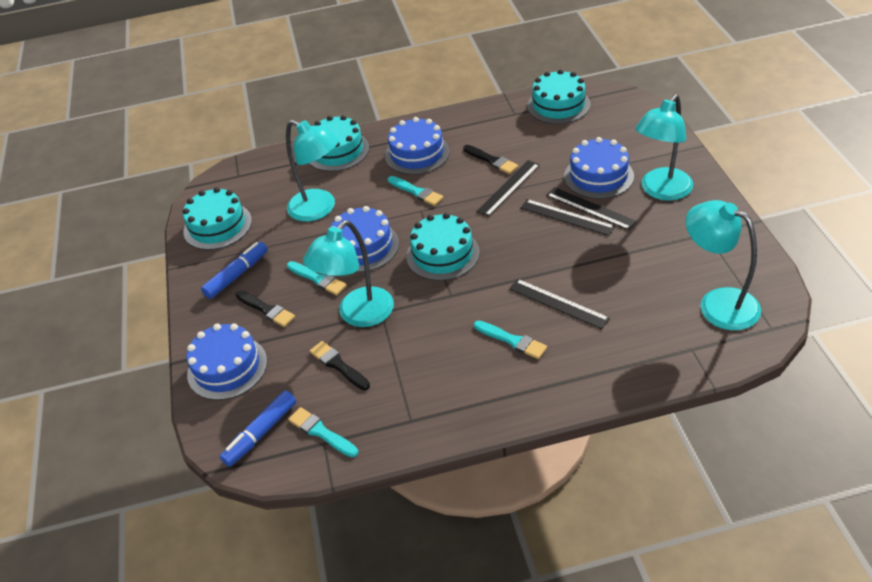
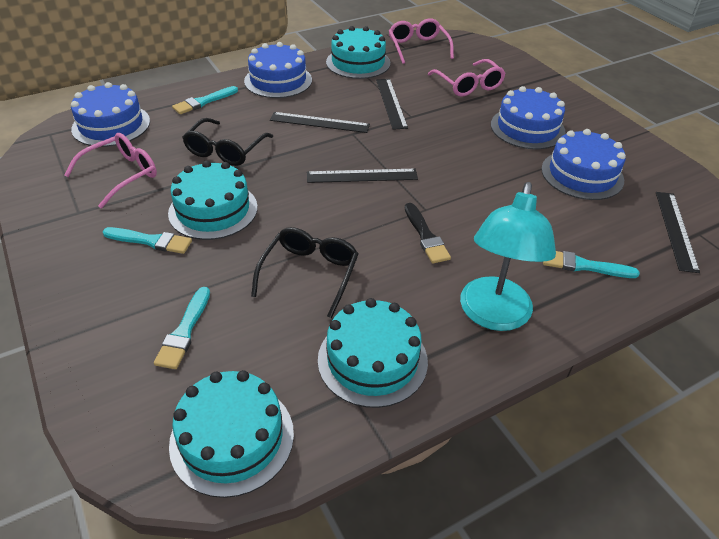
black brush: [236,291,295,327] [310,341,370,390] [463,145,518,174] = 3 -> [405,203,451,263] = 1
black glasses: none = 0 -> [182,118,273,166] [251,227,358,318] = 2
blue marker: [201,241,268,299] [220,390,296,467] = 2 -> none = 0
pink glasses: none = 0 -> [64,133,157,208] [389,18,454,64] [428,59,506,97] = 3
turquoise lamp: [286,120,339,222] [303,220,394,327] [635,94,693,201] [686,200,761,330] = 4 -> [460,182,556,331] = 1

